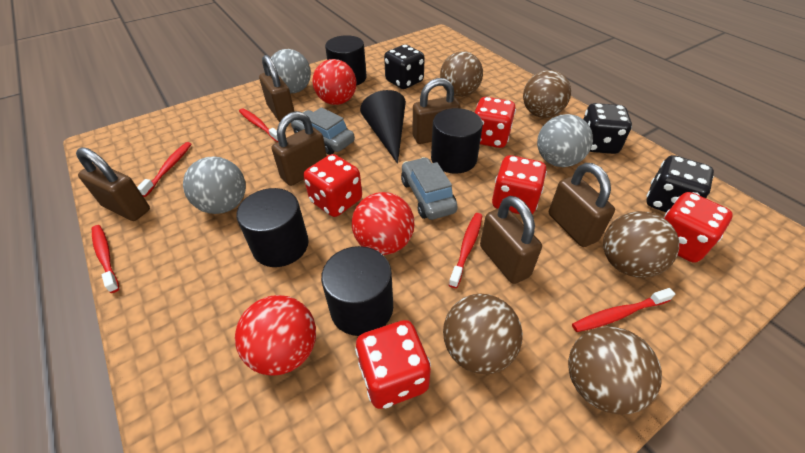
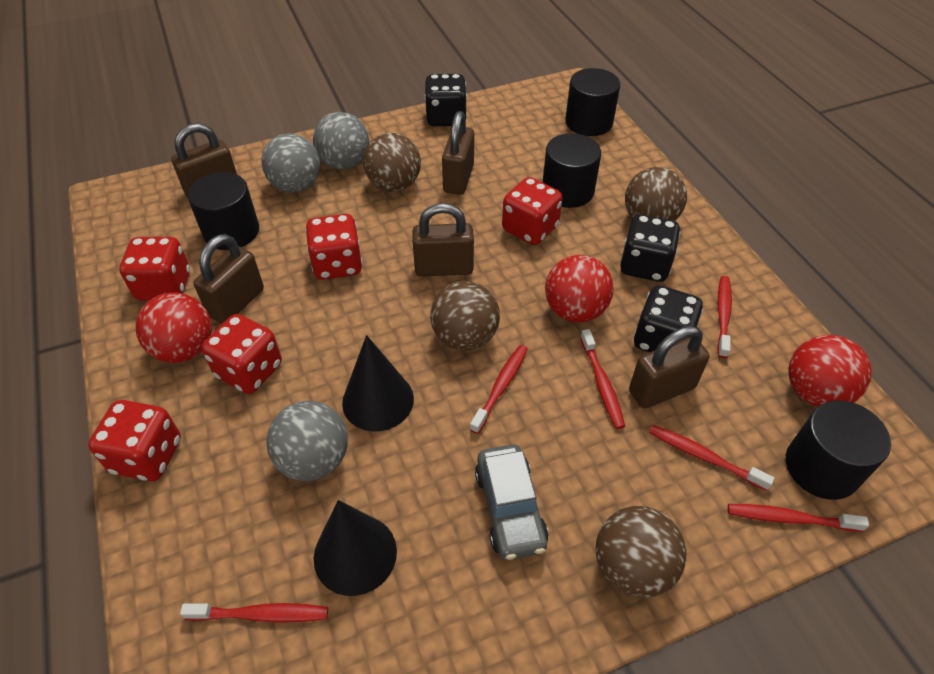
black cone: [360,90,406,164] = 1 -> [314,500,397,596] [342,335,414,431] = 2
brown ball: [440,51,483,97] [443,294,523,374] [523,70,571,118] [568,326,662,415] [603,211,679,278] = 5 -> [363,133,421,192] [430,281,500,351] [596,506,687,598] [625,167,687,221] = 4
brown padlock: [76,147,150,221] [259,55,295,122] [272,111,327,186] [413,78,461,144] [480,196,542,284] [549,163,615,247] = 6 -> [171,123,237,198] [194,234,264,324] [412,203,474,277] [442,111,474,195] [629,326,710,408] = 5
grey car: [291,107,355,155] [401,157,458,220] = 2 -> [475,444,548,560] = 1
red toothbrush: [92,225,119,293] [137,142,191,197] [239,108,278,142] [449,213,482,288] [572,288,675,332] = 5 -> [180,603,328,623] [470,345,528,434] [580,329,625,429] [649,425,774,491] [717,276,732,358] [728,504,869,532] = 6

